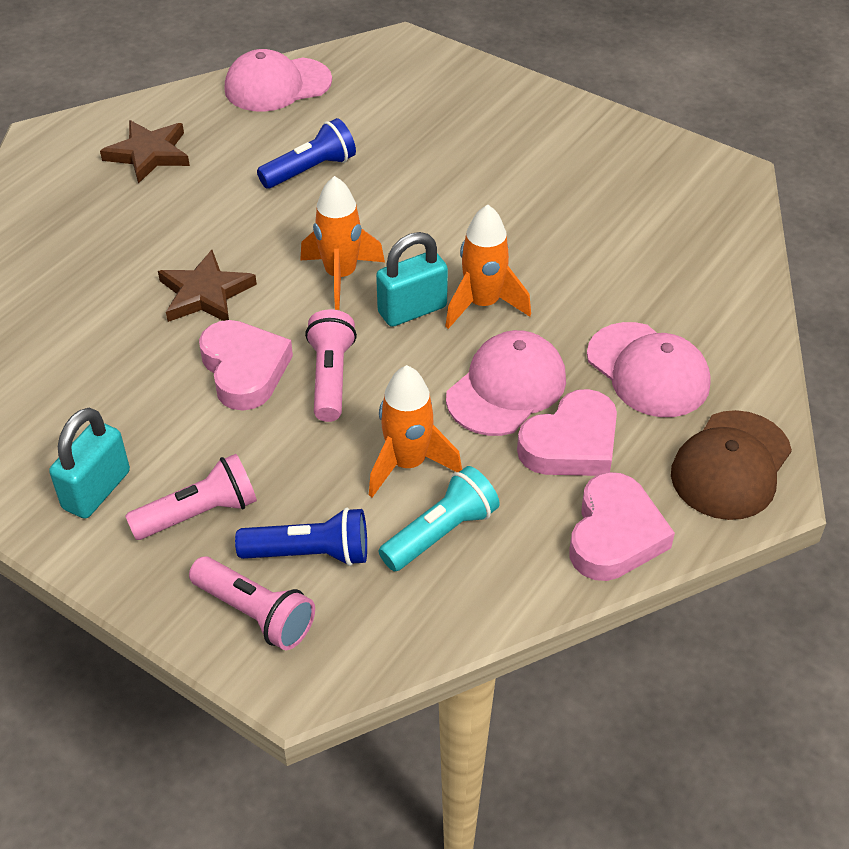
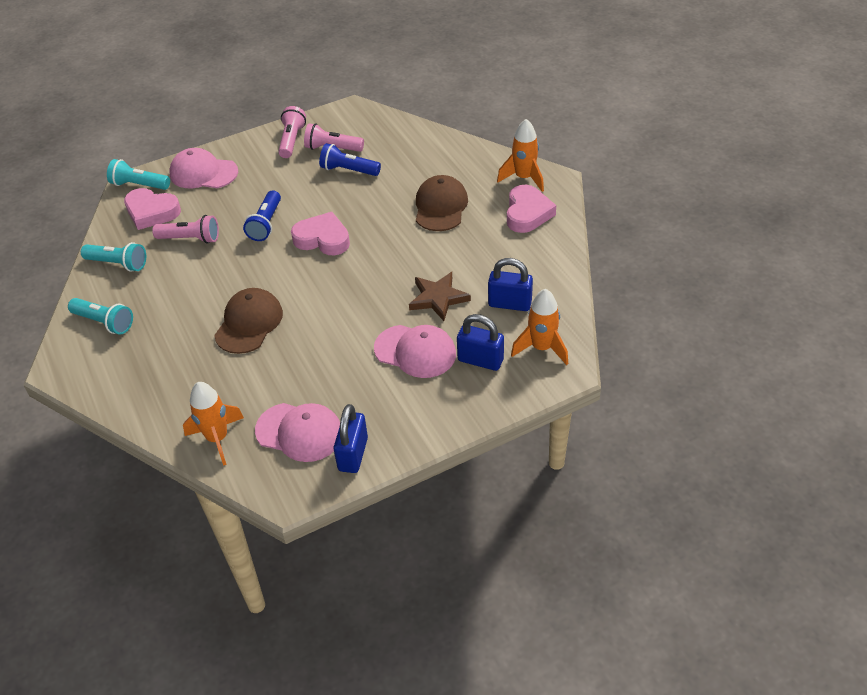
blue padlock: none = 0 -> [334,404,368,473] [457,314,504,371] [488,258,533,311] = 3
brown cap: [671,410,792,520] = 1 -> [214,288,283,354] [416,175,468,231] = 2
brown star: [100,120,190,184] [158,250,257,322] = 2 -> [409,272,471,321] = 1
turquoise flashlight: [379,466,500,571] = 1 -> [68,298,133,334] [81,242,146,272] [107,159,170,190] = 3
turquoise padlock: [49,408,130,519] [376,232,448,327] = 2 -> none = 0

